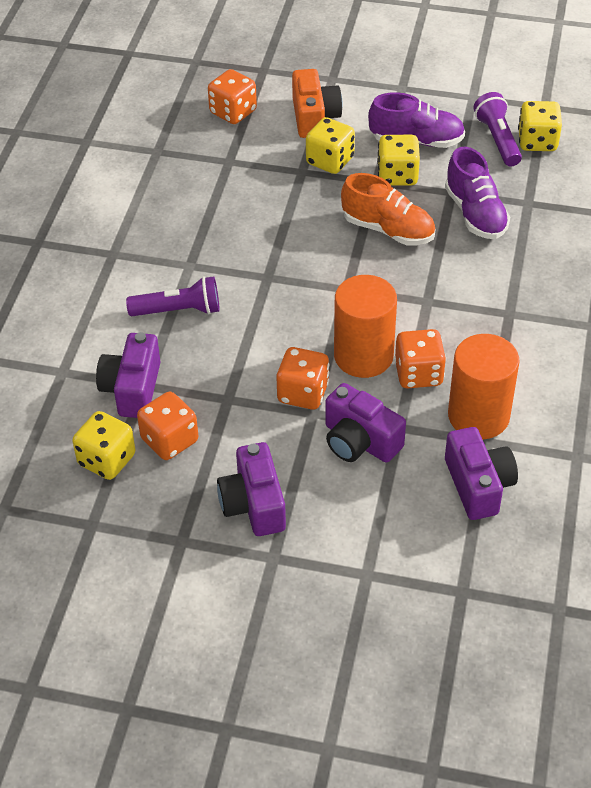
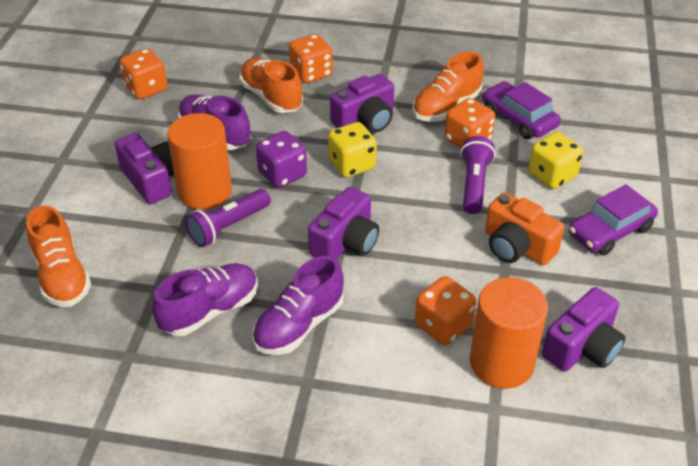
orange shoe: [341,173,436,246] = 1 -> [26,205,91,307] [239,58,303,113] [413,52,484,122] = 3
purple car: none = 0 -> [482,81,561,139] [569,184,658,256] = 2
purple dice: none = 0 -> [256,131,307,188] = 1
purple shoe: [368,92,465,148] [445,147,510,239] = 2 -> [152,263,258,336] [178,94,251,150] [253,256,344,355] = 3
yellow dice: [72,411,136,480] [306,117,355,174] [377,135,420,186] [518,101,562,151] = 4 -> [328,122,377,177] [528,132,583,189] = 2

